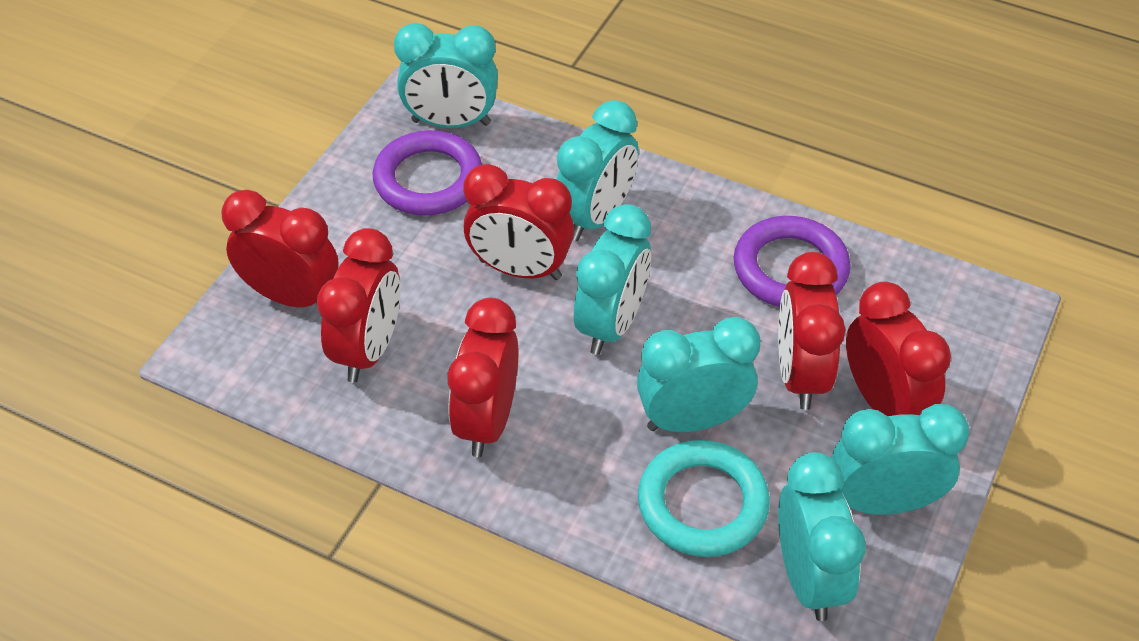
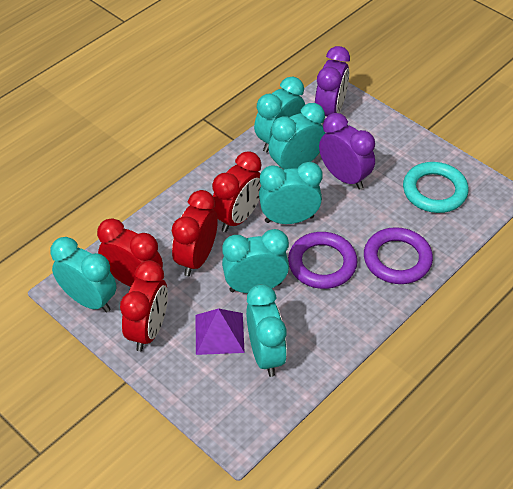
purple clock: none = 0 -> [315,46,350,125] [319,113,375,190] = 2
purple pyramid: none = 0 -> [195,308,245,355] = 1
red clock: [221,190,339,307] [317,228,400,383] [448,298,519,457] [463,164,574,280] [778,252,845,410] [846,282,951,416] = 6 -> [97,218,163,287] [120,260,168,351] [172,190,218,276] [212,151,261,232] = 4

